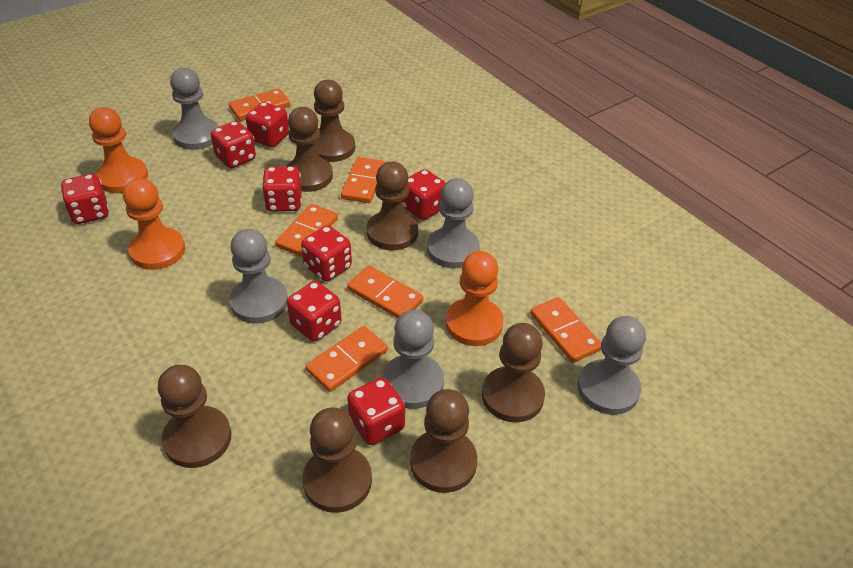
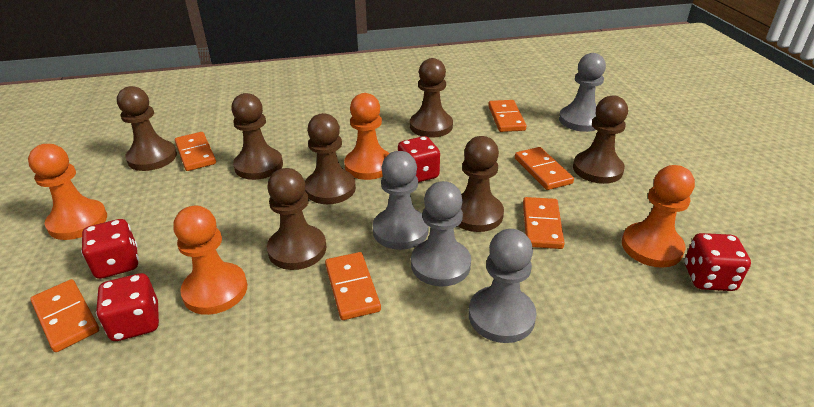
grey pawn: [170,68,219,150] [229,229,288,324] [382,310,444,409] [427,178,480,268] [577,316,646,415] = 5 -> [373,151,428,250] [411,181,471,286] [469,229,537,343] [559,53,606,132] = 4
orange pawn: [89,107,148,193] [123,178,185,270] [445,251,504,346] = 3 -> [28,144,107,240] [173,206,247,315] [344,93,389,180] [622,165,695,268] = 4
red dice: [61,174,109,224] [211,121,256,168] [246,102,289,147] [262,166,302,212] [287,281,342,342] [301,226,352,281] [347,377,405,445] [402,169,445,220] = 8 -> [81,219,139,279] [96,273,159,341] [398,136,440,182] [685,233,751,291] = 4

